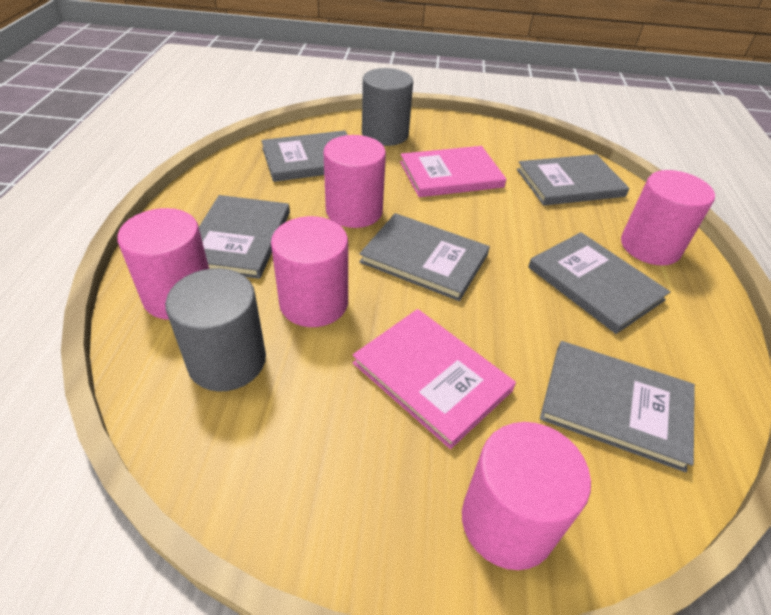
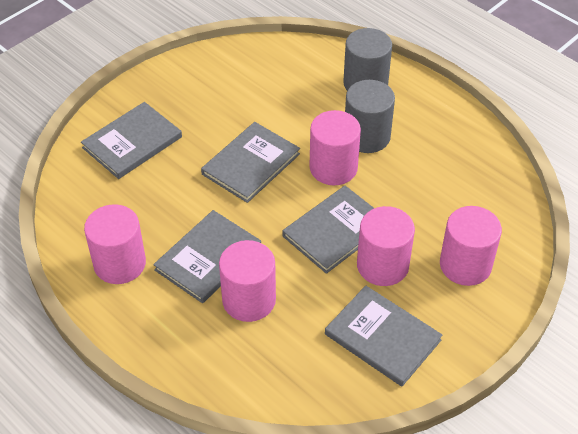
grey book: [199,195,290,279] [261,130,348,182] [359,213,490,301] [517,154,629,206] [528,232,670,334] [540,341,695,472] = 6 -> [81,102,182,179] [153,210,261,303] [201,122,300,203] [283,186,374,274] [325,286,442,386] = 5
pink book: [353,309,516,449] [400,146,506,197] = 2 -> none = 0

